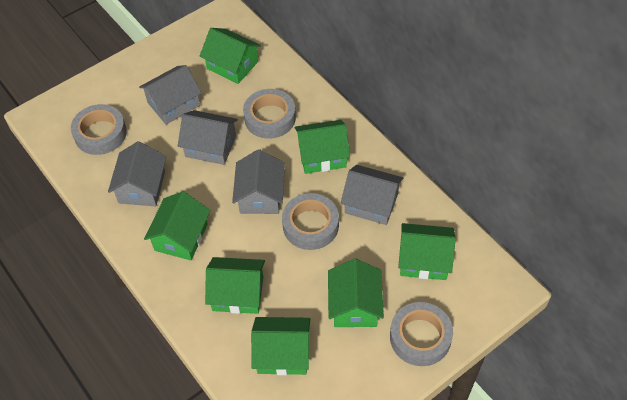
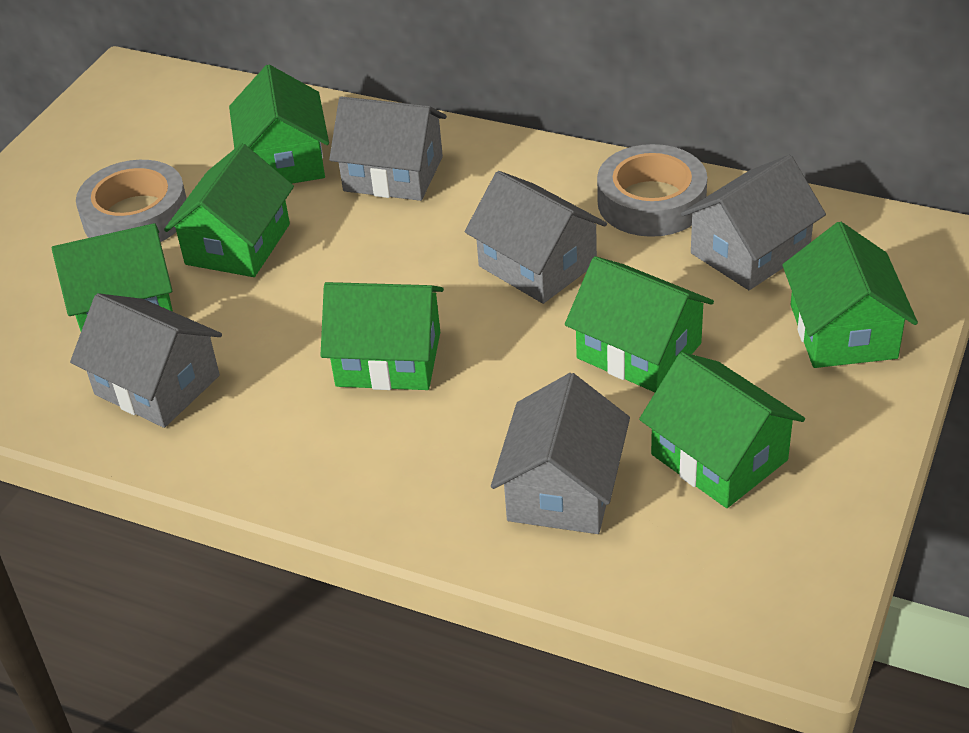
grey tape: [71,104,127,155] [243,89,296,139] [282,193,339,250] [390,302,453,366] = 4 -> [76,160,187,242] [597,144,707,237] = 2

